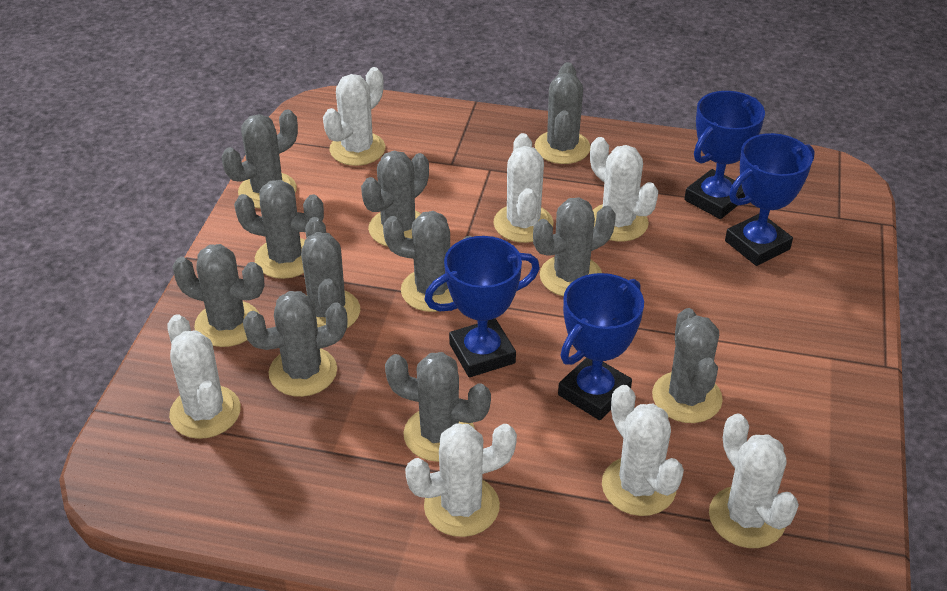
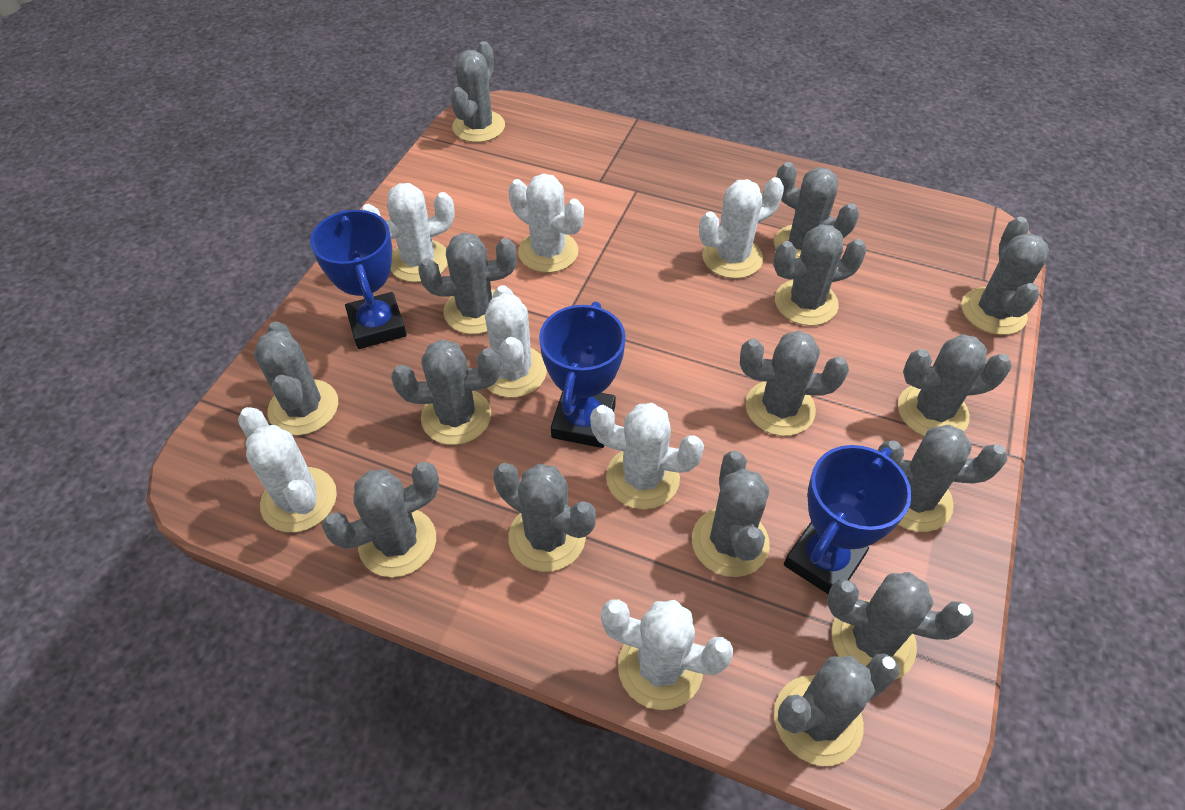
blue trophy: [424,236,540,377] [558,273,644,420] [684,91,765,219] [725,133,815,266] = 4 -> [310,210,407,349] [539,302,626,448] [784,445,912,594] = 3
grey cactus: [172,244,264,347] [222,109,298,209] [234,180,324,279] [243,291,348,397] [301,217,360,328] [361,151,429,246] [383,211,472,312] [385,352,491,462] [533,197,616,296] [535,62,590,164] [652,308,723,423] = 11 -> [254,321,338,435] [322,462,439,577] [391,339,501,445] [418,232,517,334] [451,41,505,143] [493,463,596,572] [692,451,770,577] [740,331,849,436] [773,224,867,326] [774,162,859,259] [774,653,899,766] [827,572,974,679] [878,425,1007,532] [898,334,1012,436] [962,217,1049,335] = 15

